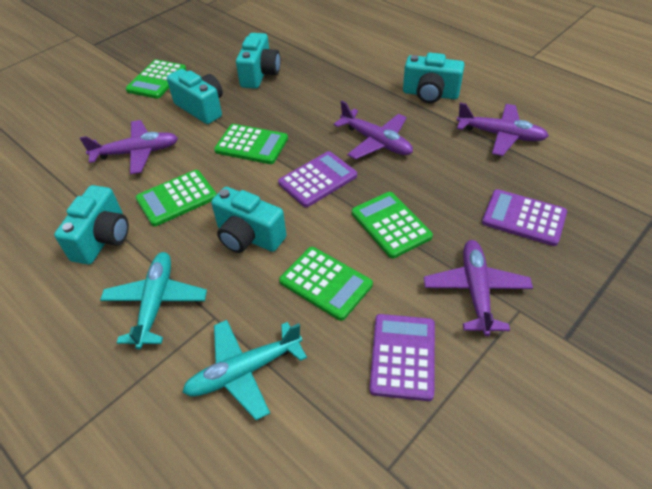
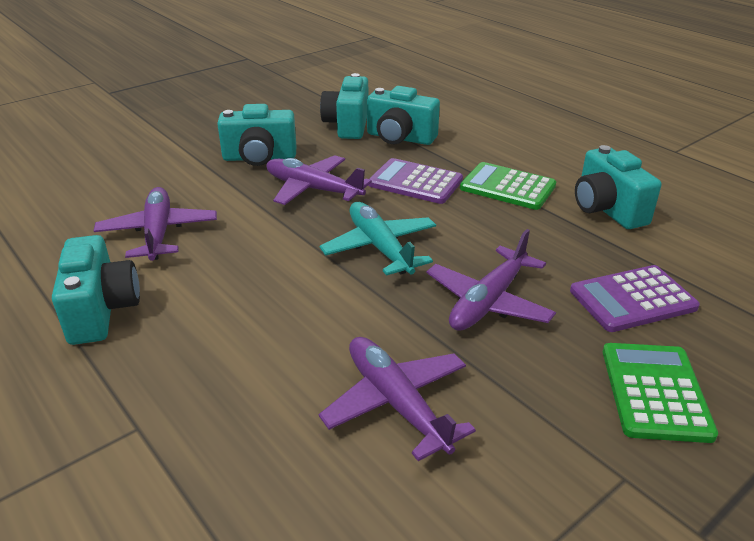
green calculator: [126,60,186,99] [136,170,217,227] [214,124,288,164] [279,247,373,321] [352,192,433,259] = 5 -> [460,162,556,210] [603,343,718,443] = 2
purple calculator: [278,151,357,207] [369,314,435,401] [482,189,567,246] = 3 -> [368,158,463,204] [570,265,700,332] = 2
turquoise plane: [100,252,207,349] [183,320,307,420] = 2 -> [319,202,436,276] = 1

